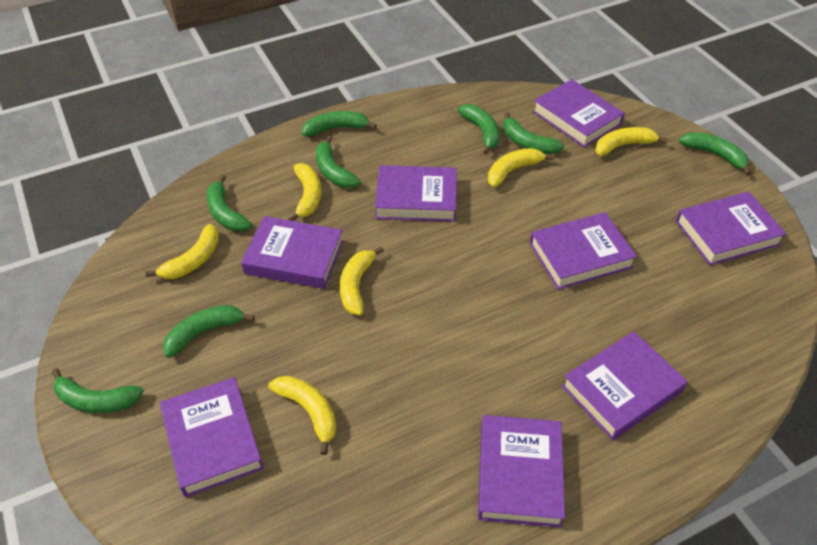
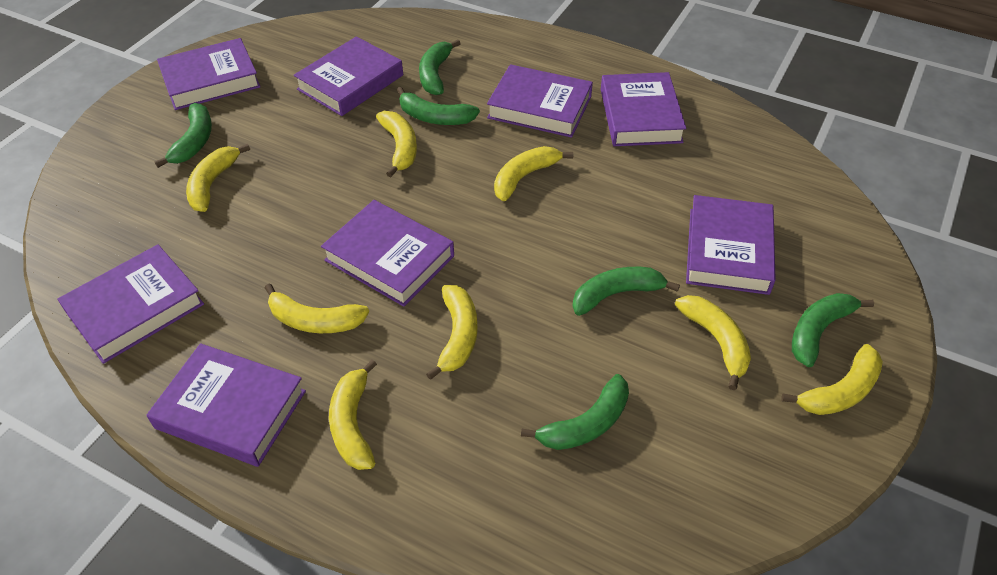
green banana: [52,368,144,413] [163,305,255,358] [206,175,252,231] [302,111,377,136] [316,136,360,188] [458,104,500,155] [503,112,564,154] [679,132,751,175] = 8 -> [155,103,212,168] [397,87,480,125] [419,40,461,95] [521,374,629,450] [573,267,680,316] [792,293,874,367] = 6
yellow banana: [145,224,219,279] [268,376,337,455] [288,163,321,221] [340,246,384,315] [488,148,554,188] [595,127,668,156] = 6 -> [186,144,250,212] [265,283,369,333] [329,360,377,470] [376,111,417,178] [426,285,478,380] [494,146,573,201] [675,295,751,390] [781,344,883,415] = 8

